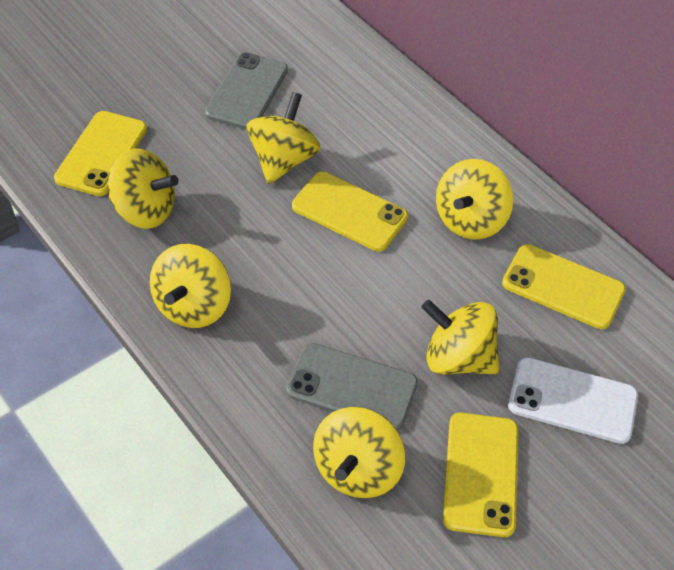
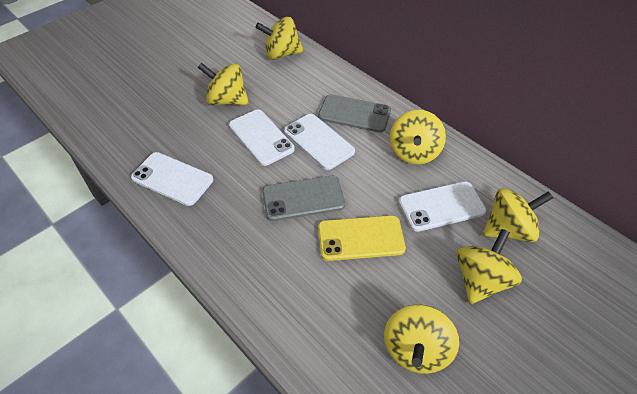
white phone: [508,357,638,444] = 1 -> [131,152,213,206] [229,109,295,166] [284,114,355,170] [399,181,486,232] = 4
yellow phone: [54,111,147,196] [292,172,408,252] [443,413,518,537] [502,244,626,329] = 4 -> [318,215,406,261] = 1

